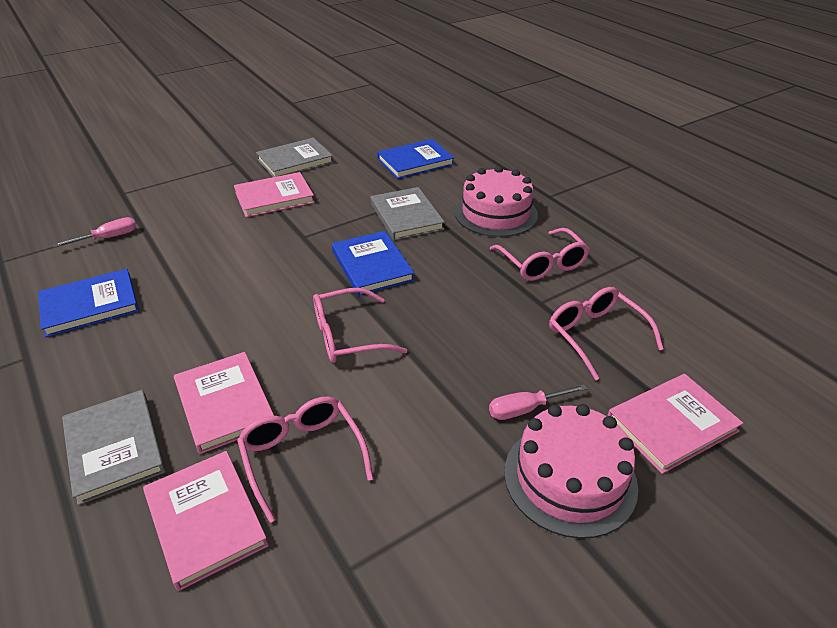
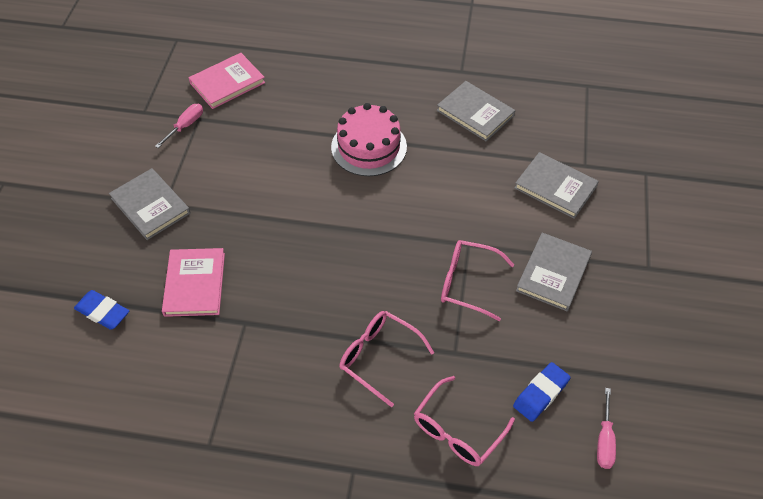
blue book: [38,269,139,337] [332,231,414,296] [377,139,454,179] = 3 -> none = 0
blue eraser: none = 0 -> [74,290,129,330] [513,362,571,422] = 2
grey book: [62,390,166,505] [256,138,333,177] [370,187,445,241] = 3 -> [109,168,191,240] [437,81,515,141] [514,152,599,219] [516,233,592,311] = 4
pink book: [143,451,269,591] [174,352,274,454] [234,172,315,217] [607,374,743,474] = 4 -> [162,248,225,317] [189,53,265,109] = 2
pink cake: [455,166,538,237] [504,404,638,539] = 2 -> [331,103,407,176] = 1
pink glasses: [237,396,373,523] [313,288,407,363] [490,228,590,281] [549,287,664,380] = 4 -> [339,311,434,407] [414,376,515,466] [441,240,514,321] = 3

